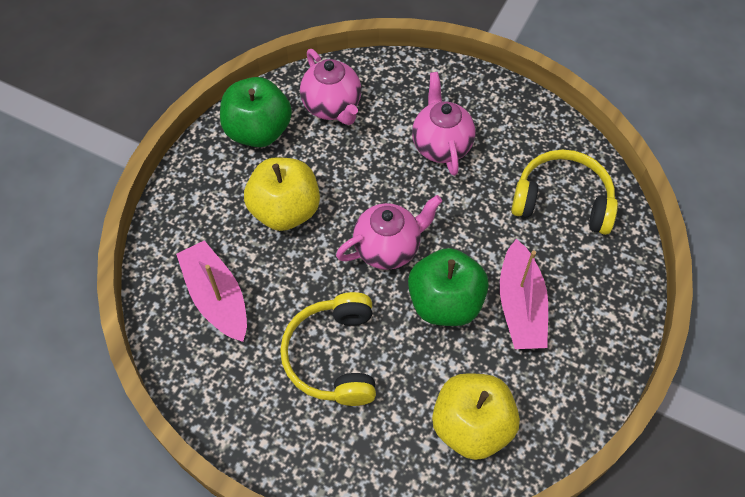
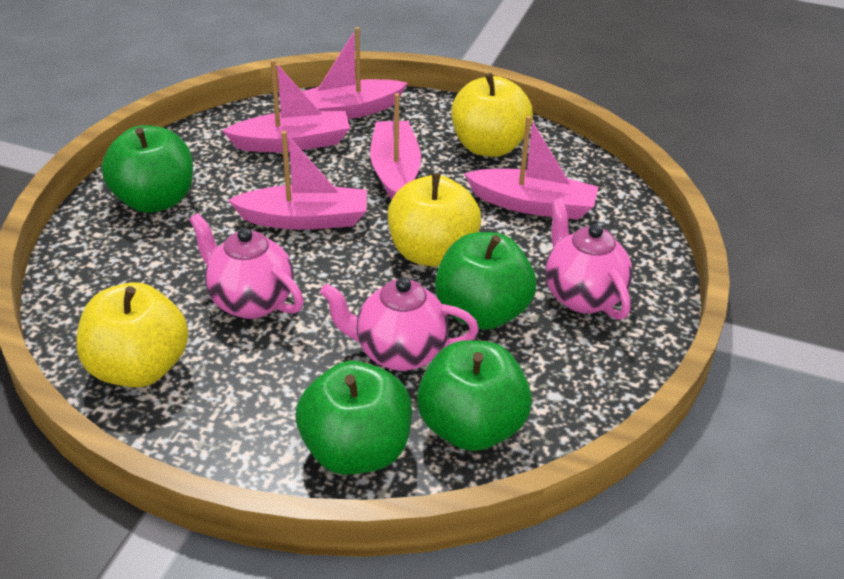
green apple: [220,77,292,147] [408,248,489,326] = 2 -> [102,125,193,213] [296,361,412,475] [417,340,532,451] [435,232,536,330] = 4
pink boat: [176,240,247,342] [500,239,548,349] = 2 -> [222,59,350,152] [228,131,367,230] [302,27,408,119] [370,93,421,200] [464,116,599,220] = 5
yellow apple: [244,157,320,231] [432,373,520,460] = 2 -> [76,282,189,387] [388,173,481,267] [451,73,533,157] = 3
yellow headphones: [280,292,376,406] [511,150,618,235] = 2 -> none = 0

